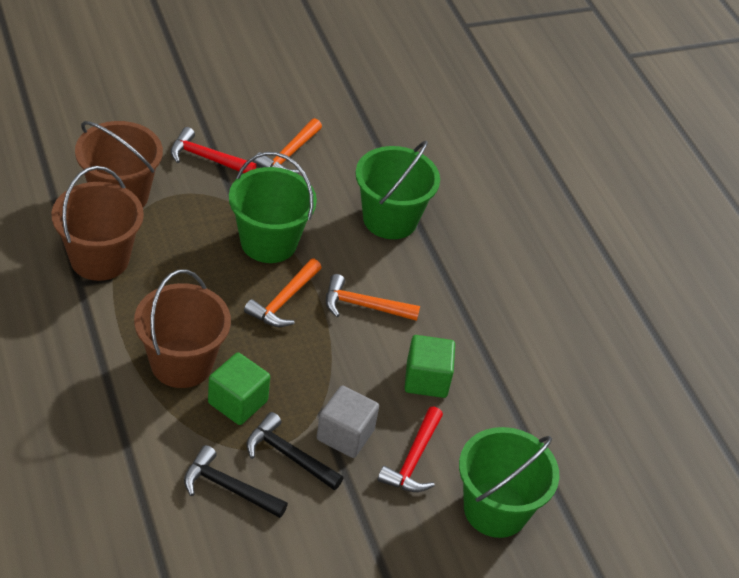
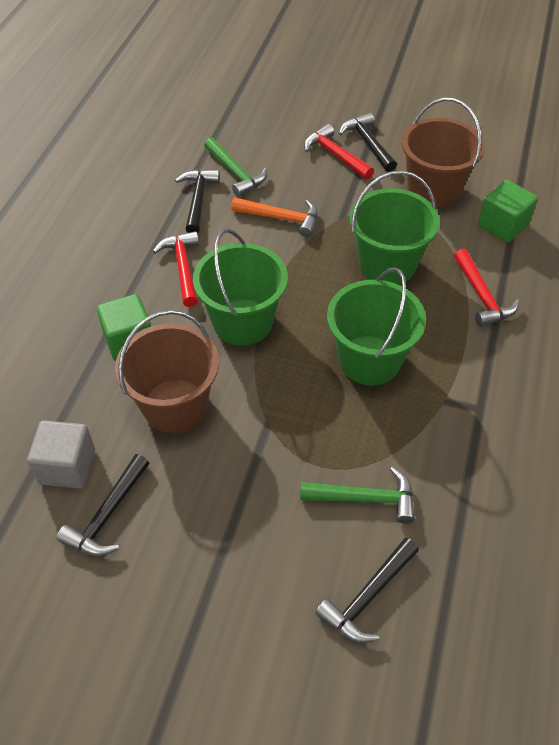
black hammer: [184,445,288,518] [247,412,344,490] = 2 -> [57,454,149,556] [175,169,220,233] [315,538,419,643] [339,113,397,172] = 4
brown bucket: [51,166,144,281] [75,121,163,207] [134,270,231,388] = 3 -> [115,310,219,433] [402,98,485,208] = 2
green hammer: none = 0 -> [204,138,267,197] [300,466,415,524] = 2
orange hammer: [244,259,322,327] [253,118,322,174] [326,274,420,321] = 3 -> [231,197,318,237] = 1
red hammer: [170,127,257,173] [378,407,443,492] = 2 -> [153,231,199,307] [304,124,374,179] [454,248,520,327] = 3

